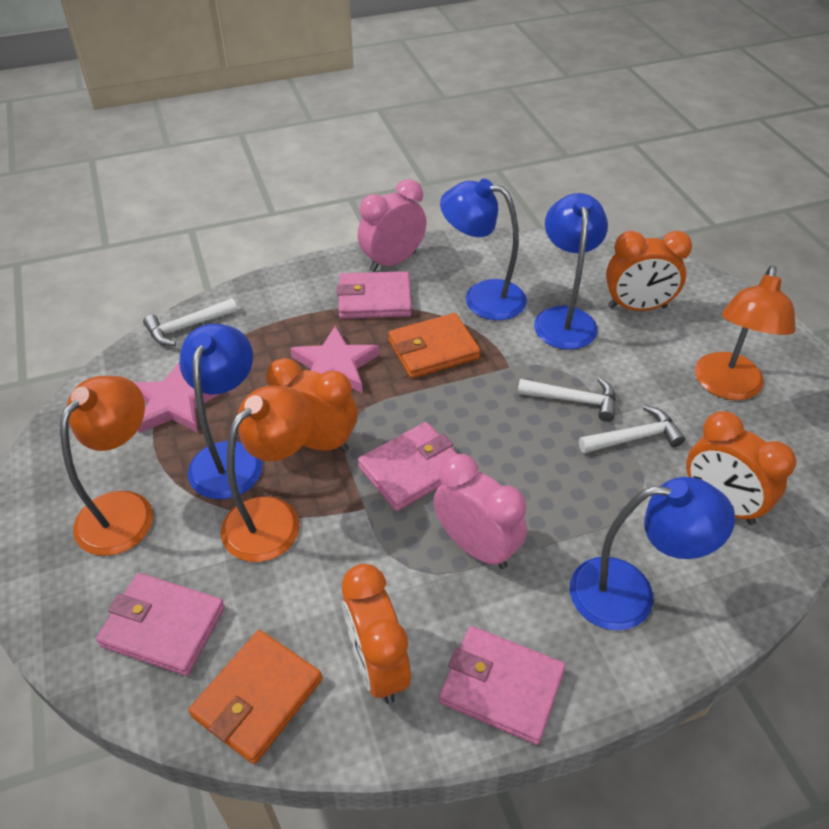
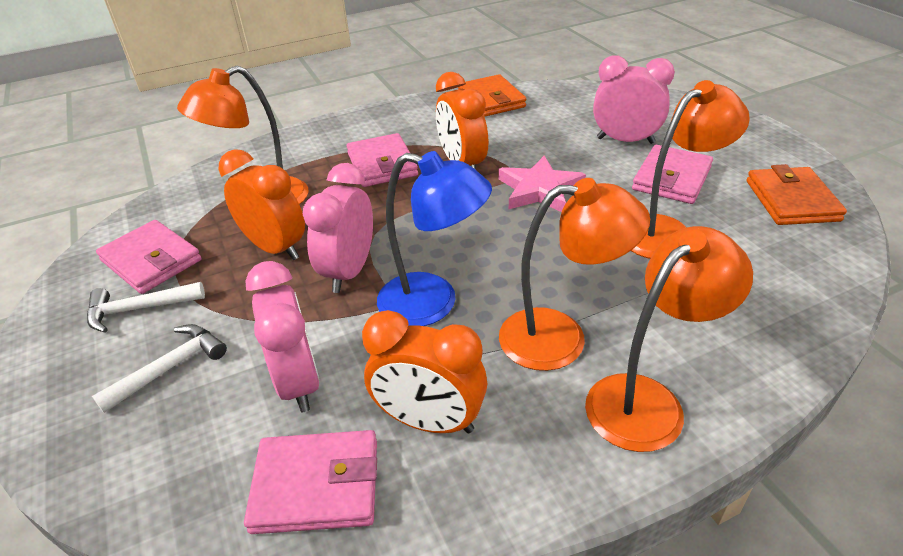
blue lamp: [179,324,262,499] [440,179,527,320] [534,193,608,350] [570,477,735,631] = 4 -> [377,151,492,326] = 1
orange clock: [266,358,358,452] [342,564,411,704] [606,231,692,311] [686,411,796,525] = 4 -> [219,149,305,260] [362,310,488,433] [436,72,489,170] = 3
orange lamp: [60,376,153,556] [221,386,313,562] [695,266,796,400] = 3 -> [177,66,309,204] [499,178,650,371] [585,226,753,452] [631,80,750,259] = 4
pink clock: [358,179,427,272] [433,454,527,569] = 2 -> [245,261,320,412] [303,163,373,293] [593,55,675,144] = 3
pink star: [133,362,220,433] [290,325,379,393] = 2 -> [499,156,586,212] = 1
white hammer: [143,298,237,346] [518,378,616,422] [579,405,685,453] = 3 -> [87,282,205,333] [92,324,227,413] = 2

